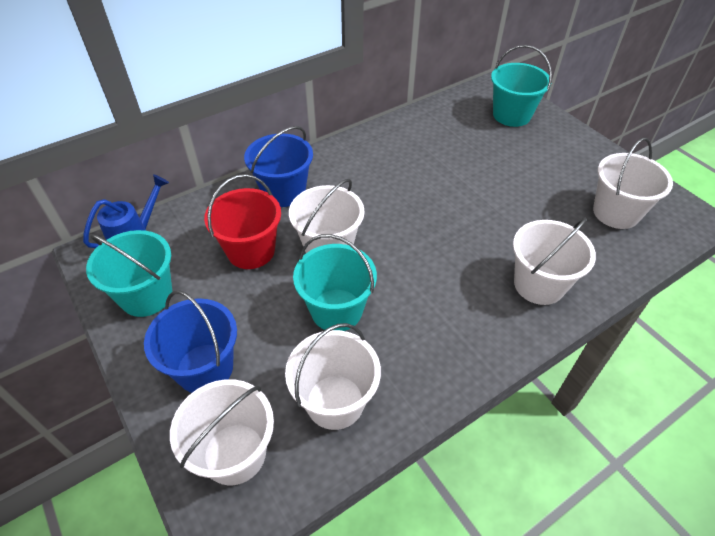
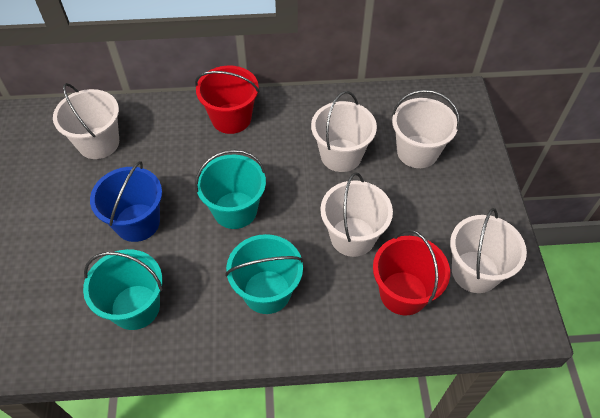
blue bucket: [144,290,237,393] [244,126,313,207] = 2 -> [90,161,162,242] = 1
blue watering can: [83,174,169,248] = 1 -> none = 0
red bucket: [204,174,281,269] = 1 -> [195,66,259,134] [373,229,450,315] = 2

